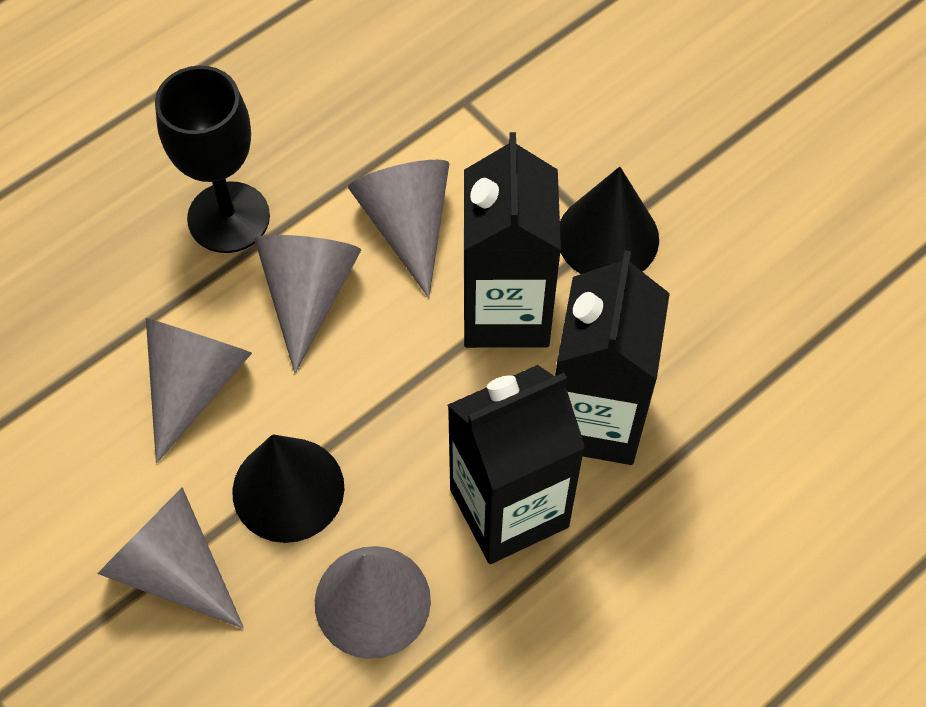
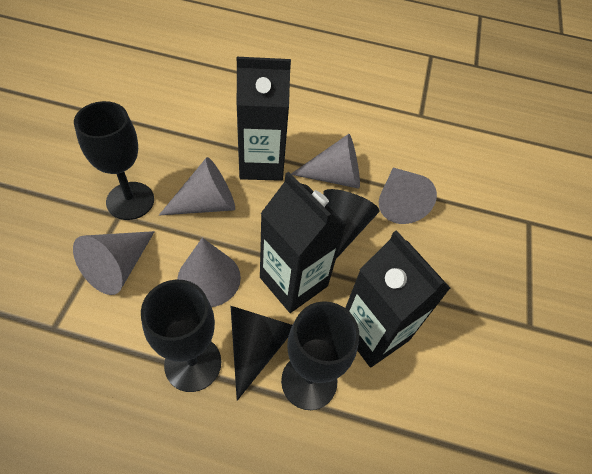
black goblet: [155,66,270,253] = 1 -> [74,101,154,220] [141,280,221,392] [281,301,359,410] = 3

